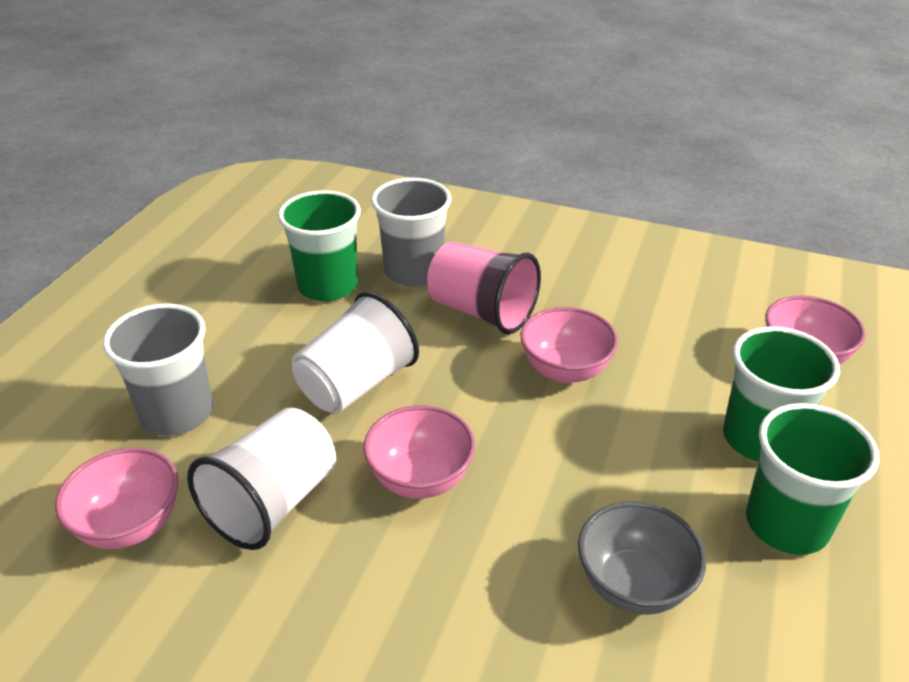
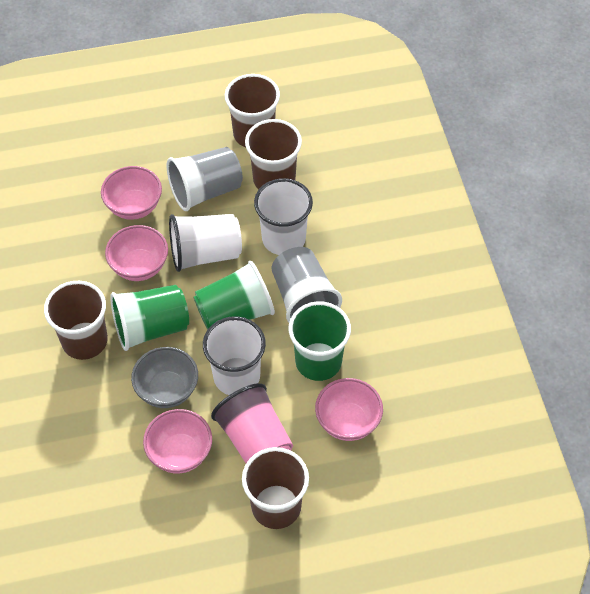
brown cup: none = 0 -> [44,281,108,360] [225,74,280,147] [242,447,309,529] [245,119,302,189] = 4
white cup: [187,408,336,550] [292,292,419,414] = 2 -> [169,214,242,272] [203,316,266,395] [254,178,313,255] = 3

